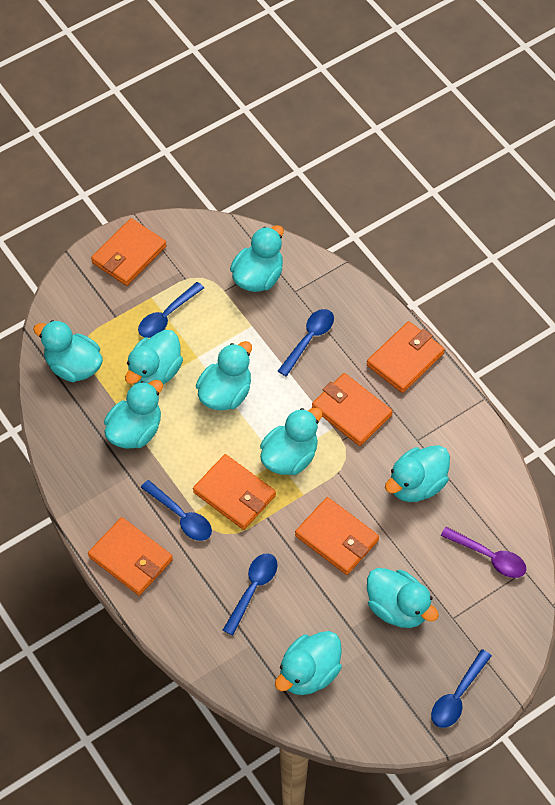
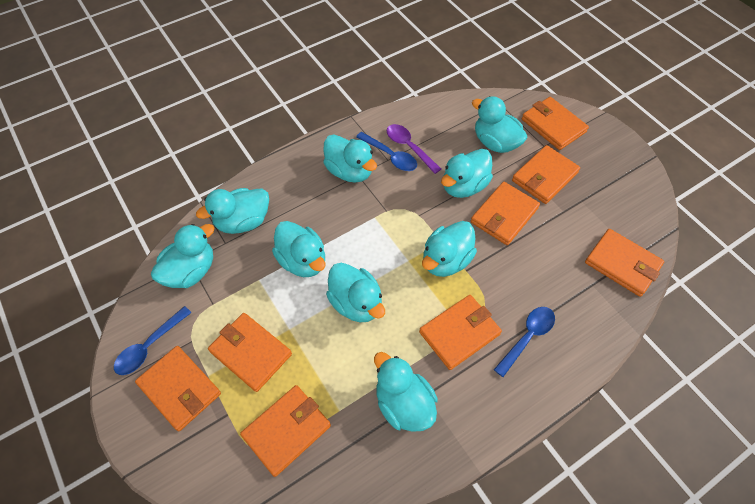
blue spoon: [138,282,204,338] [141,480,212,541] [223,553,278,635] [278,309,334,376] [431,649,492,728] = 5 -> [114,306,192,375] [356,132,417,171] [494,307,555,377] = 3
orange wallet: [88,517,173,596] [91,218,166,286] [193,454,276,530] [295,497,379,575] [312,373,393,446] [367,321,445,393] = 6 -> [135,346,221,431] [208,313,292,392] [240,385,331,477] [419,295,502,370] [471,182,540,245] [512,145,580,204] [522,97,589,150] [585,229,664,297] = 8

